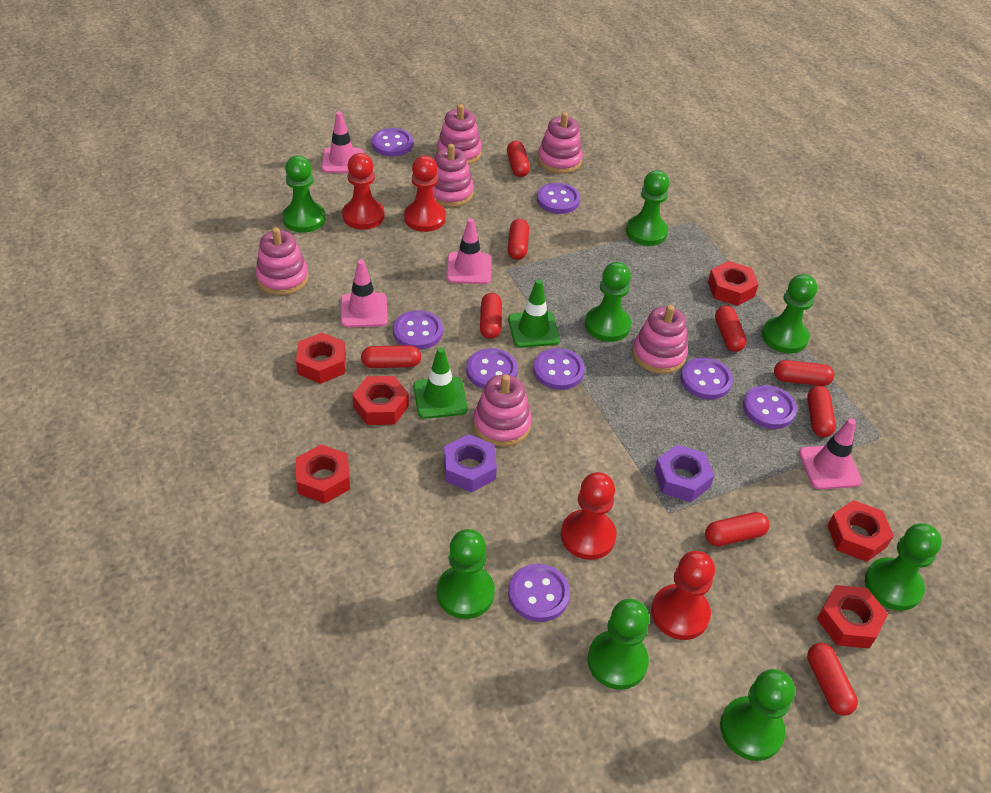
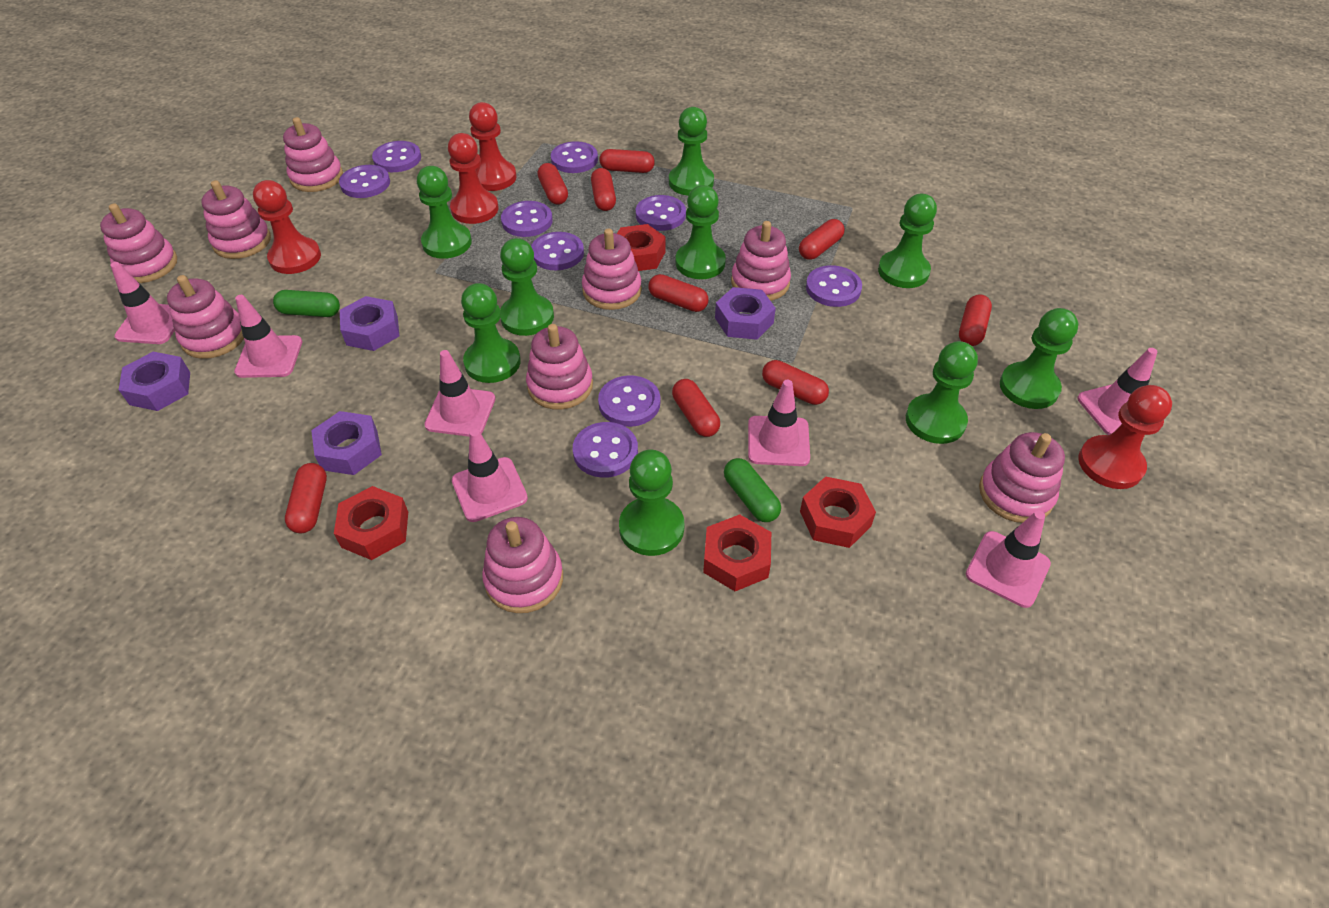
green capsule: none = 0 -> [273,290,340,317] [724,458,781,522] = 2
green pawn: [282,156,326,233] [437,529,495,619] [585,262,631,342] [587,599,649,690] [626,170,669,246] [720,669,795,761] [762,274,817,354] [865,523,942,611] = 8 -> [417,166,472,259] [461,283,521,383] [500,238,554,336] [619,449,685,556] [669,107,714,196] [676,185,726,279] [878,194,937,288] [906,341,978,444] [1000,308,1078,409] = 9
green traffic cone: [413,347,468,419] [508,279,560,348] = 2 -> none = 0
pink stacking toy: [255,227,309,295] [433,144,474,207] [437,104,482,165] [473,374,532,447] [538,112,583,174] [633,305,688,374] = 6 -> [100,203,177,283] [167,275,244,359] [201,180,271,259] [283,117,343,192] [482,517,563,613] [526,324,593,409] [582,229,642,310] [731,221,791,301] [979,432,1065,523] = 9
pink traffic cone: [322,111,363,173] [341,259,388,327] [446,218,491,284] [799,418,862,490] = 4 -> [110,262,175,344] [234,295,302,378] [424,350,495,437] [452,429,528,522] [748,380,810,466] [966,511,1051,608] [1077,348,1157,435] = 7
purple button: [372,128,413,157] [393,310,443,350] [466,348,518,389] [508,564,570,622] [533,348,585,390] [537,183,580,214] [681,357,733,400] [743,385,797,429] = 8 -> [339,165,390,198] [372,141,421,172] [501,201,553,237] [531,232,584,270] [551,141,598,173] [573,422,638,478] [598,375,660,427] [636,195,686,231] [806,265,862,307] = 9
purple nut: [444,434,497,492] [654,444,714,502] = 2 -> [119,352,190,411] [311,411,382,475] [340,296,399,351] [715,287,776,340] = 4
red nut: [296,332,346,384] [296,444,350,504] [352,376,409,425] [708,261,759,306] [817,585,888,649] [827,500,894,562] = 6 -> [334,486,408,560] [617,224,666,271] [703,514,771,591] [800,476,876,548] = 4

